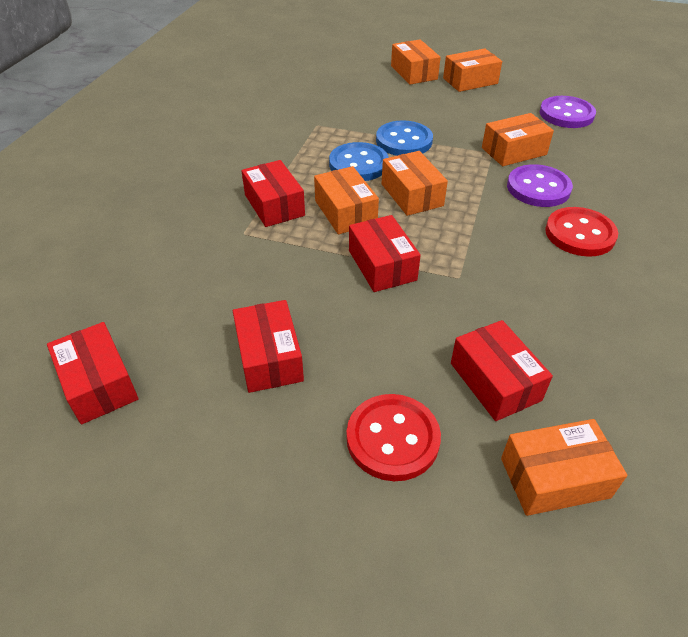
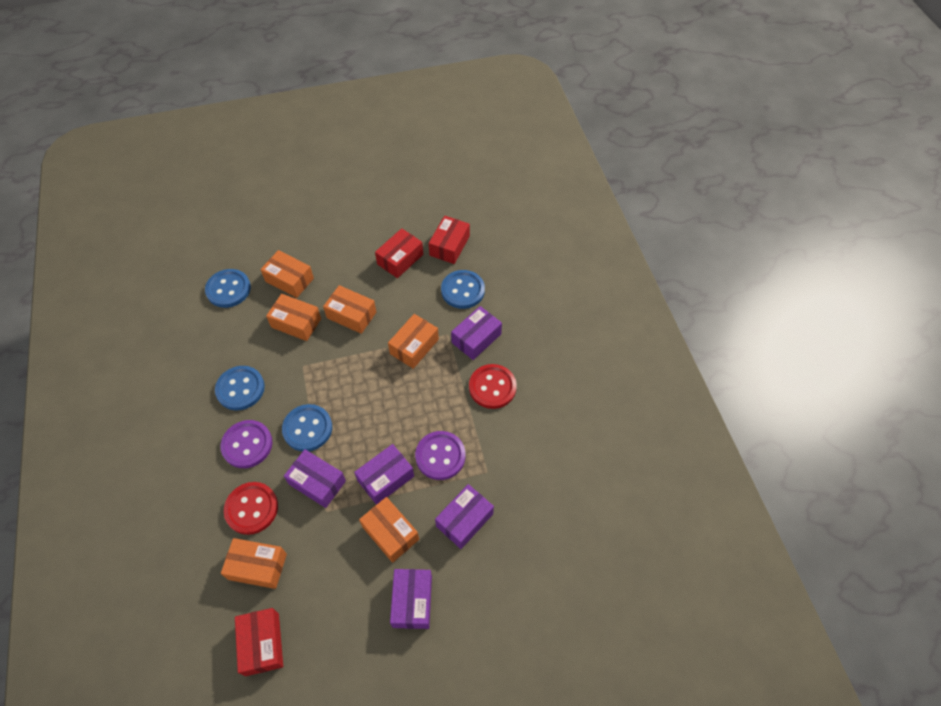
blue button: [329,142,389,181] [376,120,433,156] = 2 -> [205,269,251,308] [215,366,265,411] [282,404,332,451] [441,270,485,309] = 4
purple box: none = 0 -> [284,449,346,508] [354,444,414,505] [390,569,432,629] [435,484,494,549] [451,306,502,360] = 5
red box: [47,322,139,424] [233,300,304,393] [241,160,305,227] [349,215,421,292] [451,320,553,421] = 5 -> [235,608,283,676] [375,228,423,278] [429,216,470,264] = 3

